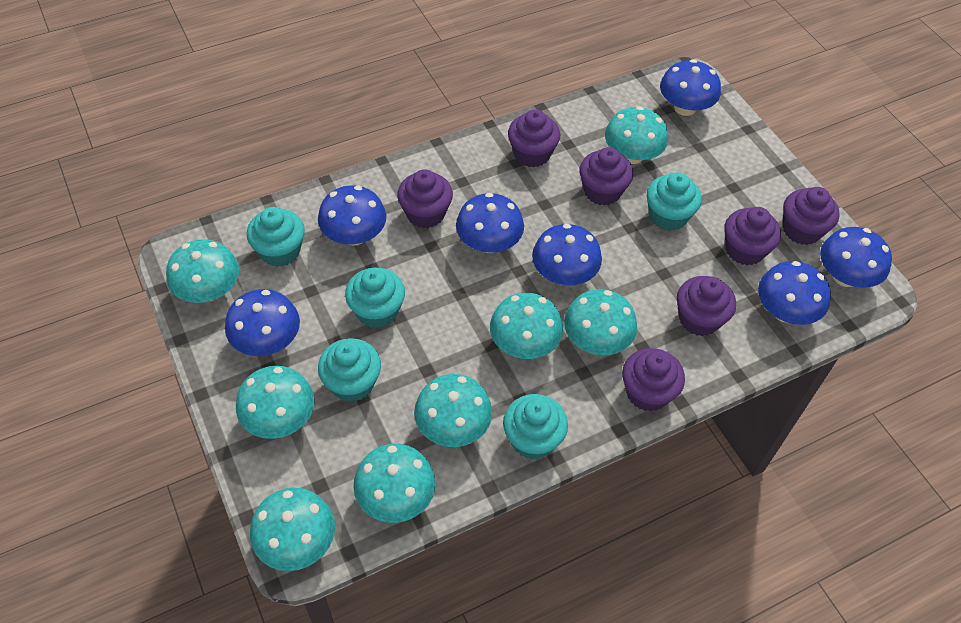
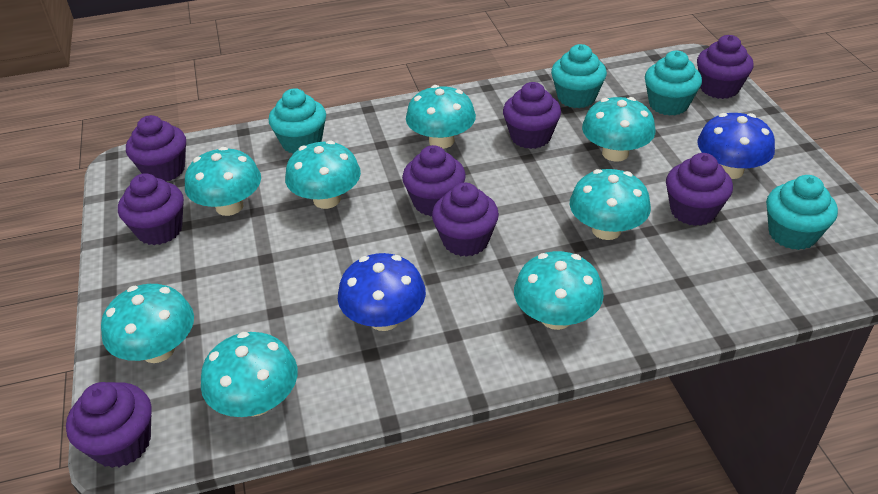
blue mushroom: [225,289,300,356] [318,185,386,246] [456,193,524,253] [532,224,602,285] [660,59,721,116] [758,261,831,325] [820,227,892,288] = 7 -> [338,253,426,331] [697,113,775,179] = 2
purple cupcake: [397,169,453,228] [508,110,560,167] [579,147,633,206] [622,348,685,412] [677,276,736,336] [724,207,781,265] [783,187,840,245] = 7 -> [66,382,152,468] [118,173,184,245] [126,115,186,182] [402,145,466,216] [432,183,499,257] [503,82,561,149] [666,153,733,226] [697,35,754,99] = 8
turquoise cupcake: [247,207,305,267] [318,338,381,402] [345,268,405,328] [503,394,568,460] [647,172,702,231] = 5 -> [269,88,326,154] [551,44,607,108] [645,51,702,116] [766,175,838,250] = 4

